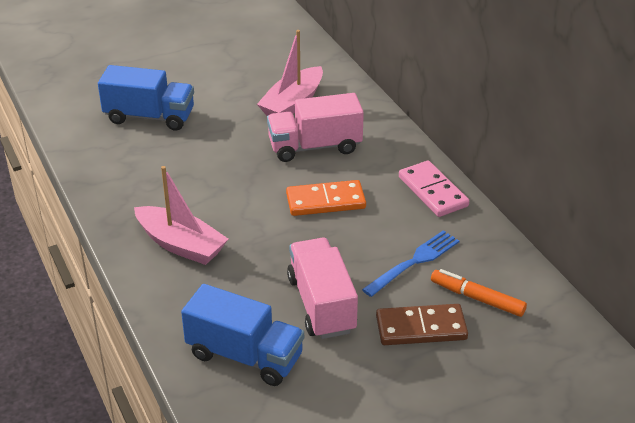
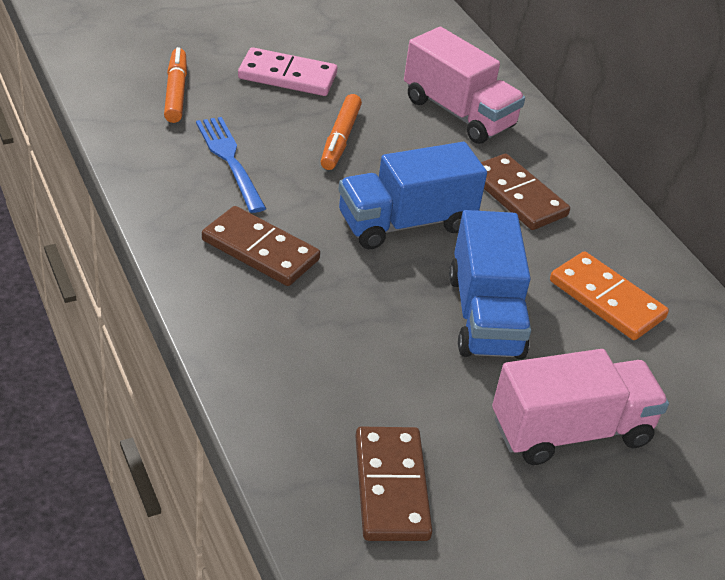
brown domino: [376,304,468,345] = 1 -> [202,206,320,286] [355,427,432,541] [481,154,570,230] = 3
orange marker: [431,269,527,317] = 1 -> [164,47,187,123] [321,94,362,170] = 2
pink boat: [134,166,228,265] [257,30,323,116] = 2 -> none = 0

